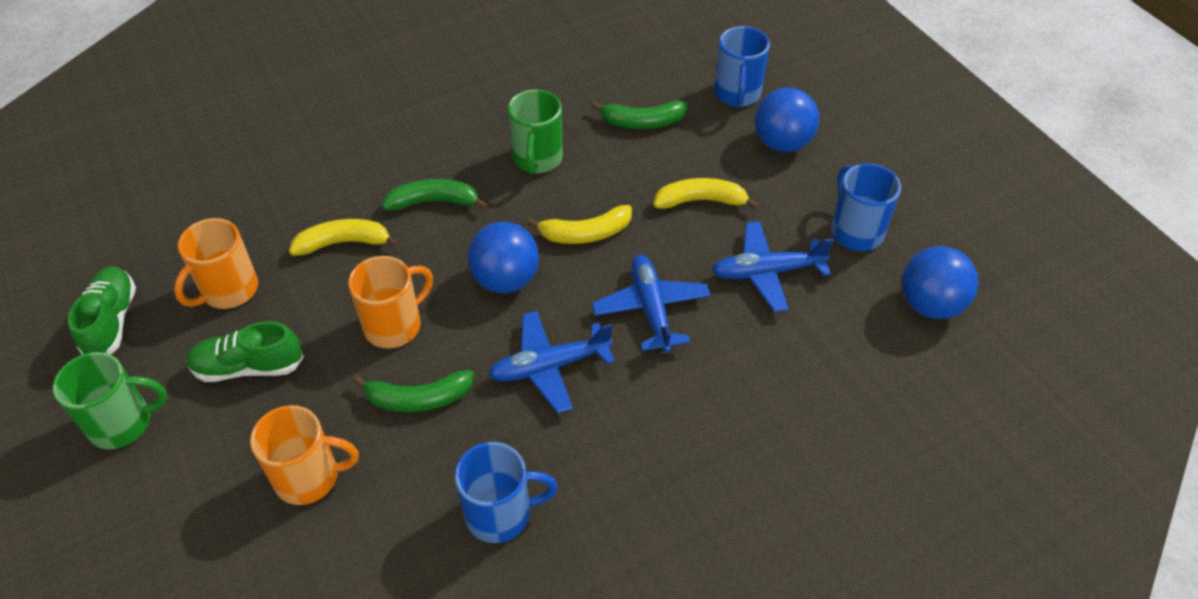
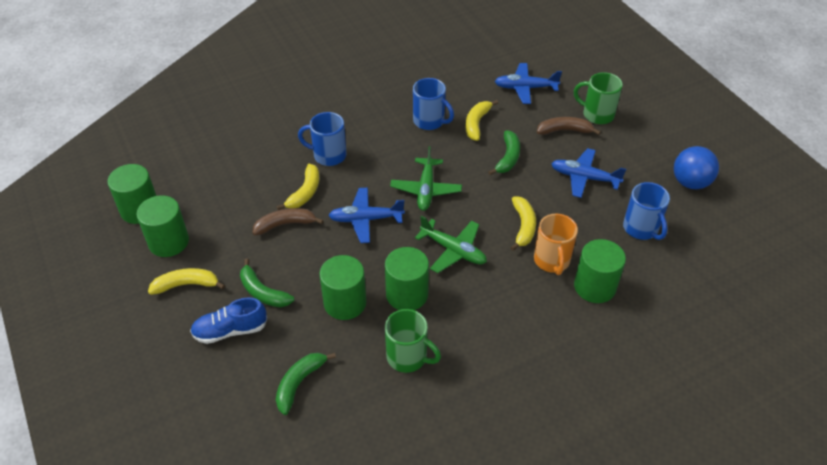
blue ball: [468,222,539,293] [755,87,819,152] [902,246,979,319] = 3 -> [674,146,719,189] = 1
blue shoe: none = 0 -> [190,297,267,344] = 1
brown banana: none = 0 -> [253,208,324,235] [537,117,601,135] = 2
green cylinder: none = 0 -> [108,164,156,224] [137,195,189,257] [319,255,366,320] [385,247,429,310] [574,239,626,303] = 5
green plane: none = 0 -> [390,146,462,211] [415,216,487,273] = 2
green shoe: [68,267,136,355] [186,321,304,382] = 2 -> none = 0
orange mug: [174,218,258,309] [250,405,359,505] [348,256,433,348] = 3 -> [534,214,578,275] = 1
yellow banana: [289,219,400,256] [527,205,632,244] [653,178,759,210] = 3 -> [148,268,225,295] [277,164,319,210] [466,100,498,141] [510,197,536,251] = 4

